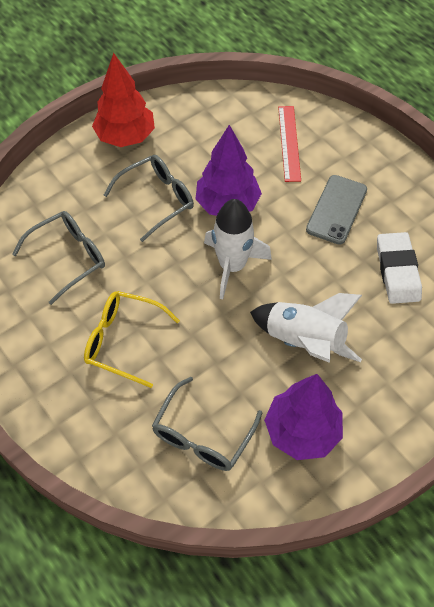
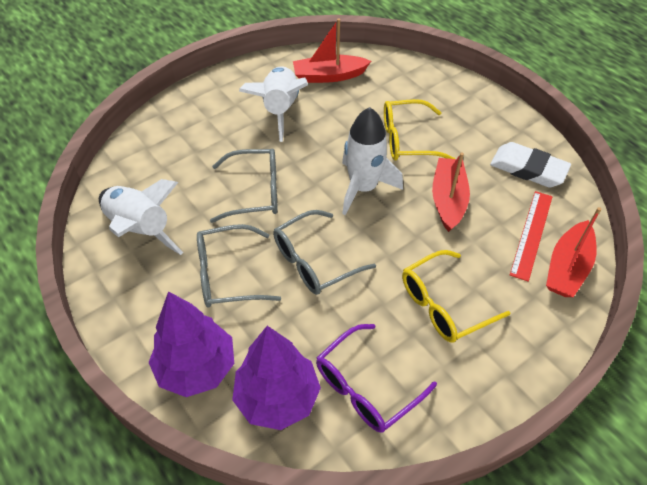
grey phone: [306,175,367,245] = 1 -> none = 0
purple glasses: none = 0 -> [316,324,437,433] = 1
red boat: none = 0 -> [293,18,371,83] [432,152,470,232] [546,207,601,297] = 3
red tree: [92,53,155,147] = 1 -> none = 0
white rocket: [204,199,272,299] [250,293,362,363] = 2 -> [99,179,183,255] [239,67,308,142] [342,107,403,215] = 3
yellow glasses: [84,291,180,388] = 1 -> [384,99,455,160] [402,250,510,343] = 2

